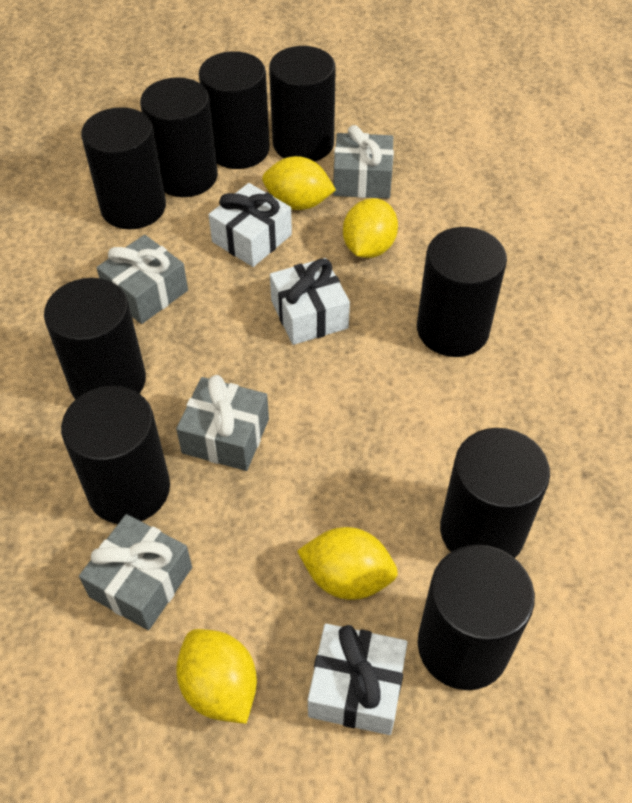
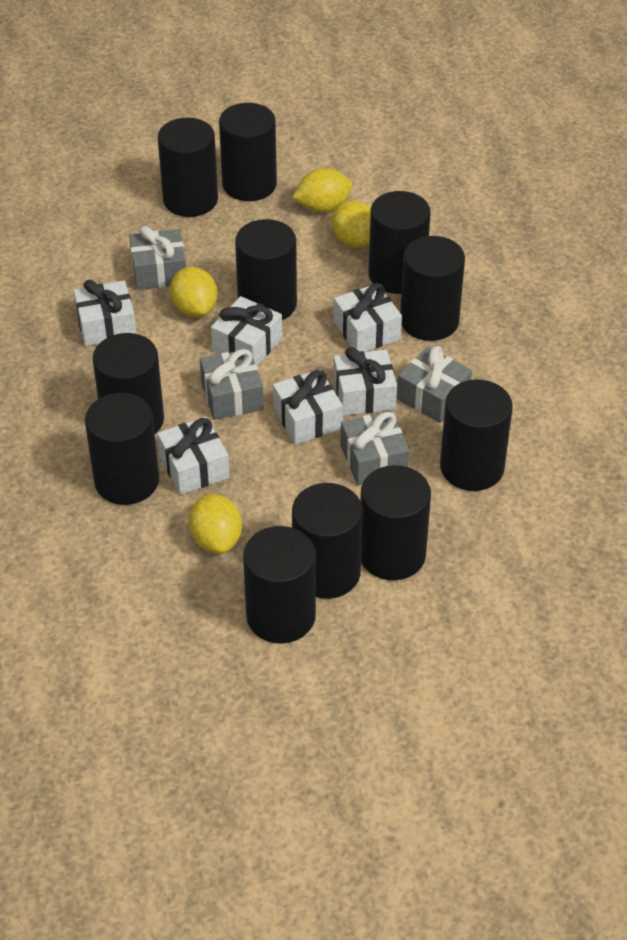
black cylinder: [44,278,146,400] [61,386,170,524] [81,107,166,229] [140,77,218,197] [199,51,270,169] [269,46,336,162] [417,227,507,357] [418,545,535,690] [440,428,550,558] = 9 -> [85,393,159,505] [92,333,164,434] [158,118,218,217] [219,103,277,201] [235,219,297,320] [243,526,316,644] [292,483,363,599] [360,465,431,580] [369,191,431,294] [400,236,465,341] [440,379,513,491] = 11
white gift: [209,183,292,267] [270,258,350,345] [308,624,408,735] = 3 -> [73,280,136,346] [157,417,229,495] [211,296,282,365] [273,369,343,444] [333,347,397,416] [334,283,402,352] = 6

